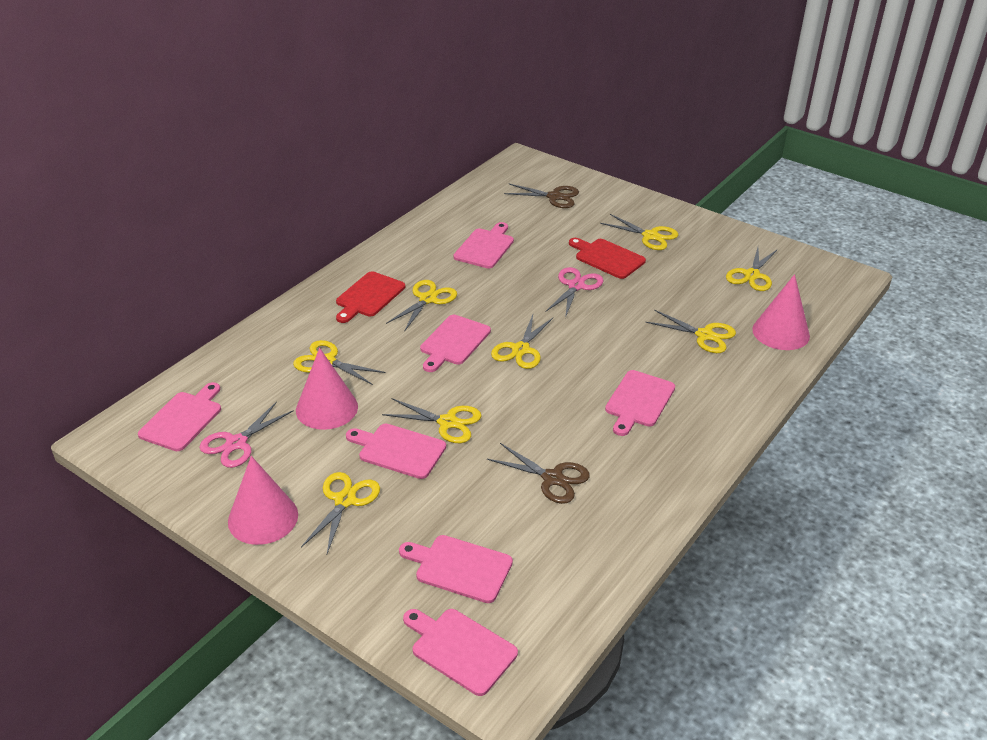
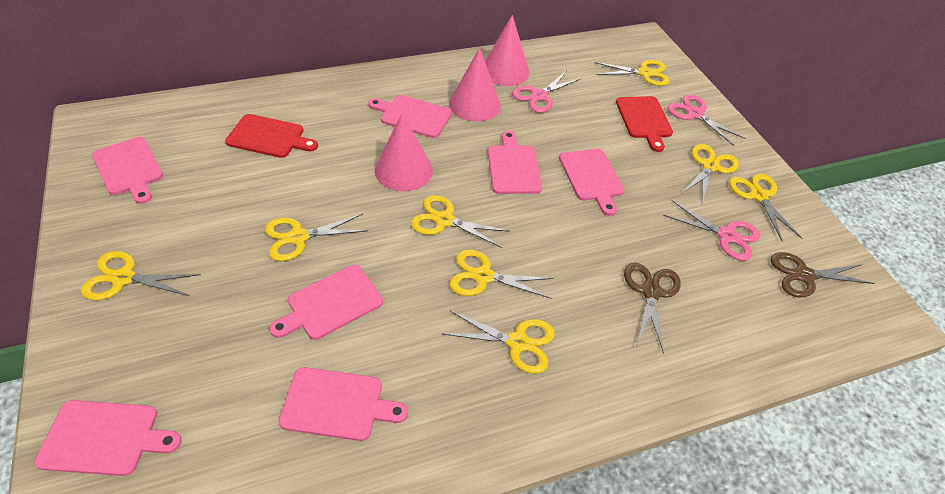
pink scissors: [199,401,294,468] [545,267,603,318] = 2 -> [512,71,582,113] [663,200,761,261] [667,95,746,146] = 3

